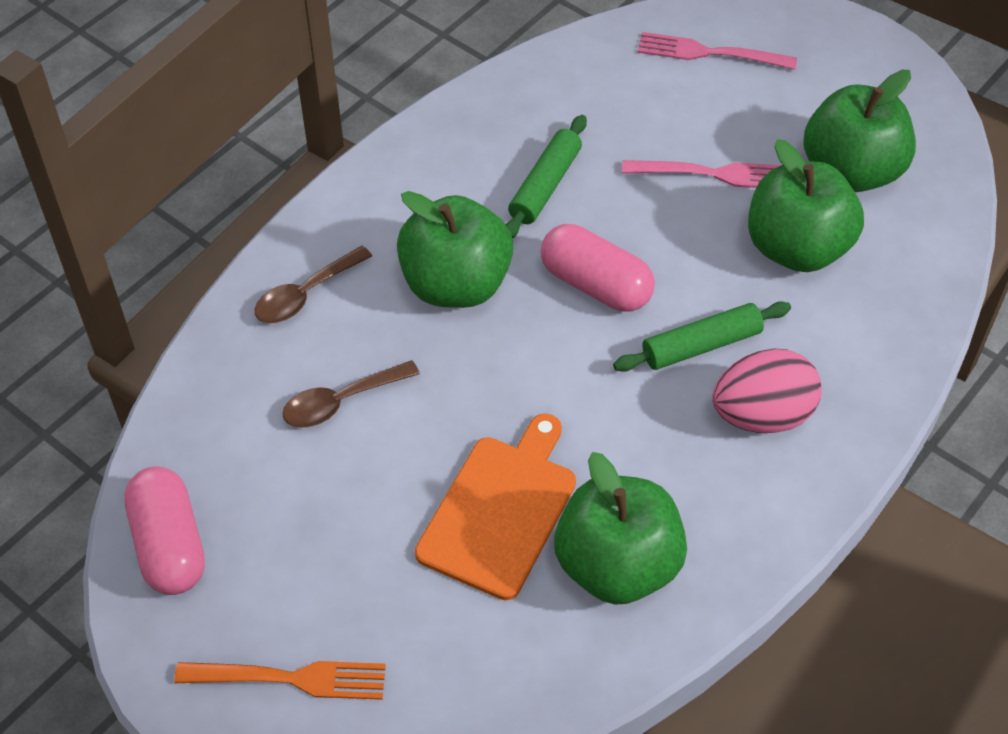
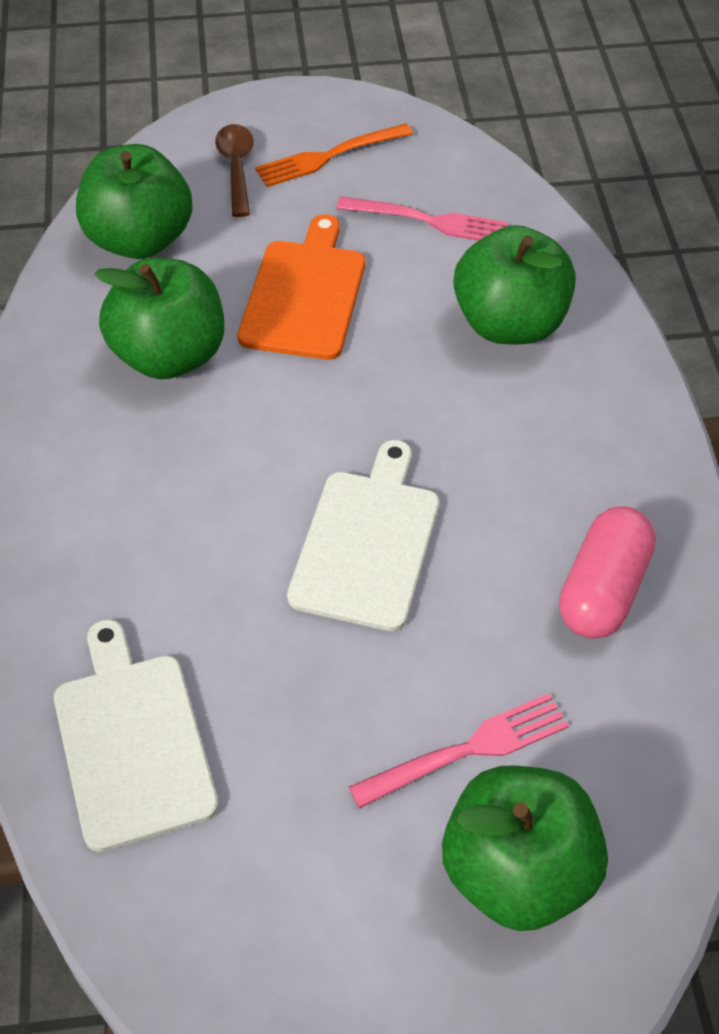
brown spoon: [255,246,372,323] [282,360,420,427] = 2 -> [215,124,254,217] = 1
green rolling pin: [506,115,587,239] [613,301,791,372] = 2 -> none = 0
pink capsule: [124,467,205,595] [541,224,655,312] = 2 -> [559,507,656,639] = 1
pink egg: [712,349,821,433] = 1 -> none = 0
white cutting board: none = 0 -> [54,619,219,852] [287,440,439,631] = 2

